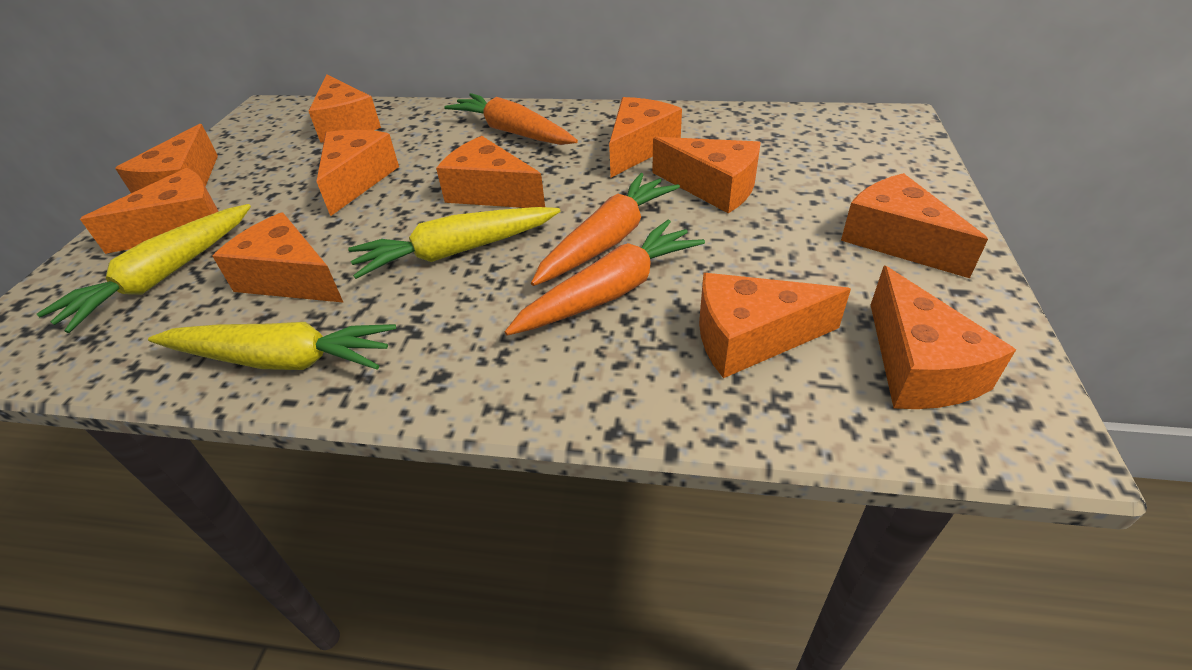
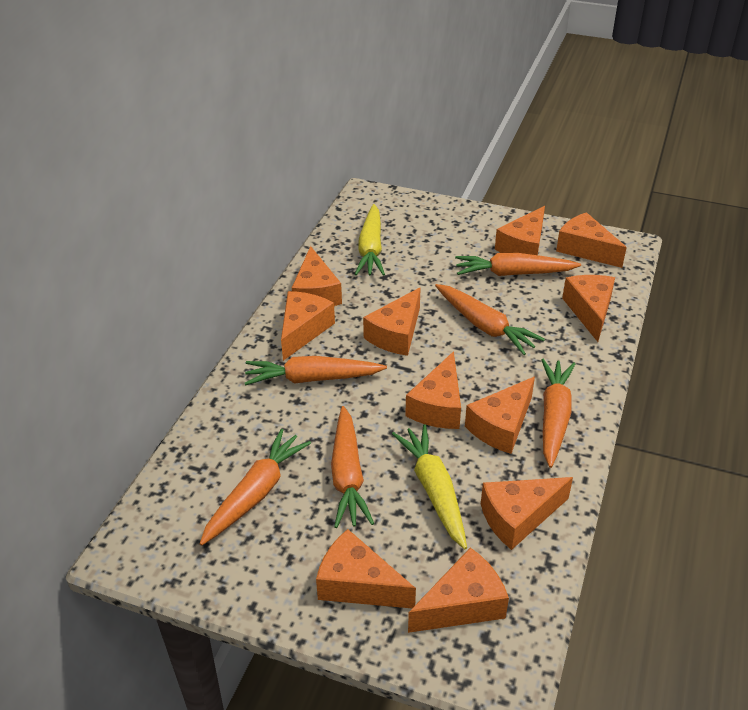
orange carrot: [444,93,578,145] [505,220,705,336] [531,173,680,286] = 3 -> [200,429,311,546] [245,356,387,386] [331,406,374,528] [435,284,545,355] [455,253,581,276] [541,359,575,468] = 6
yellow carrot: [37,204,251,333] [148,322,396,370] [348,207,560,279] = 3 -> [355,204,385,276] [392,424,467,549] = 2

